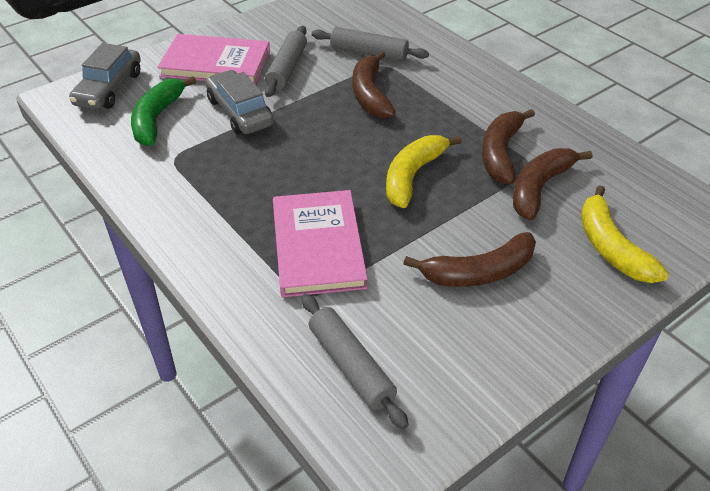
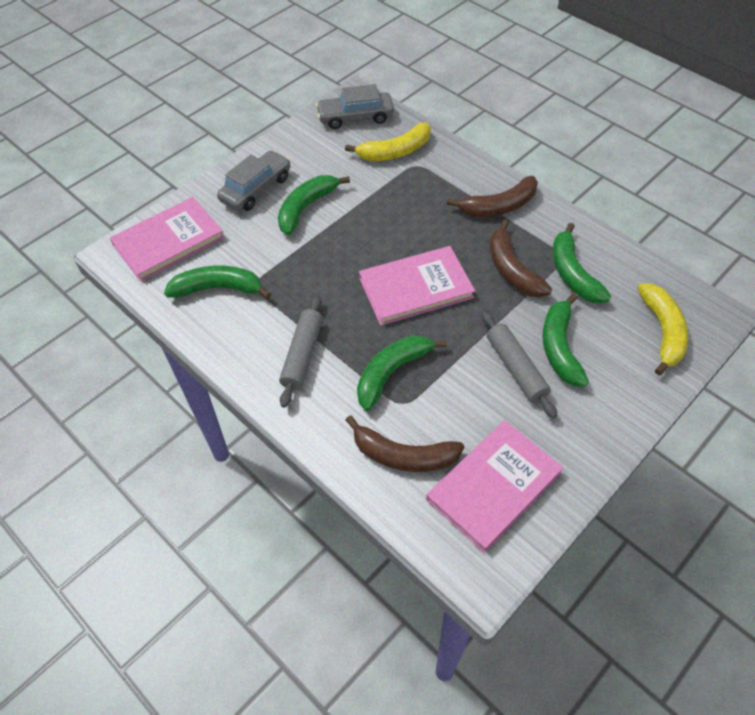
brown banana: [352,51,396,119] [403,232,536,287] [482,109,535,184] [513,148,592,220] = 4 -> [346,415,464,472] [447,176,538,217] [490,219,552,297] = 3
green banana: [131,76,196,146] = 1 -> [164,266,271,299] [278,175,350,235] [357,335,447,411] [542,293,589,387] [553,223,611,304] = 5
grey rolling pin: [264,26,307,97] [301,294,409,429] [312,27,429,61] = 3 -> [279,295,323,408] [482,311,557,418] = 2
pink book: [157,34,270,85] [273,190,368,297] = 2 -> [110,197,225,282] [359,246,475,326] [426,421,563,553] = 3

